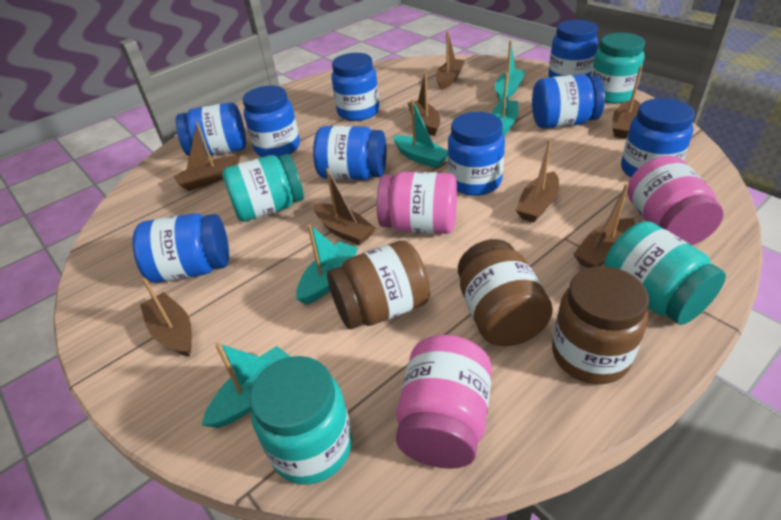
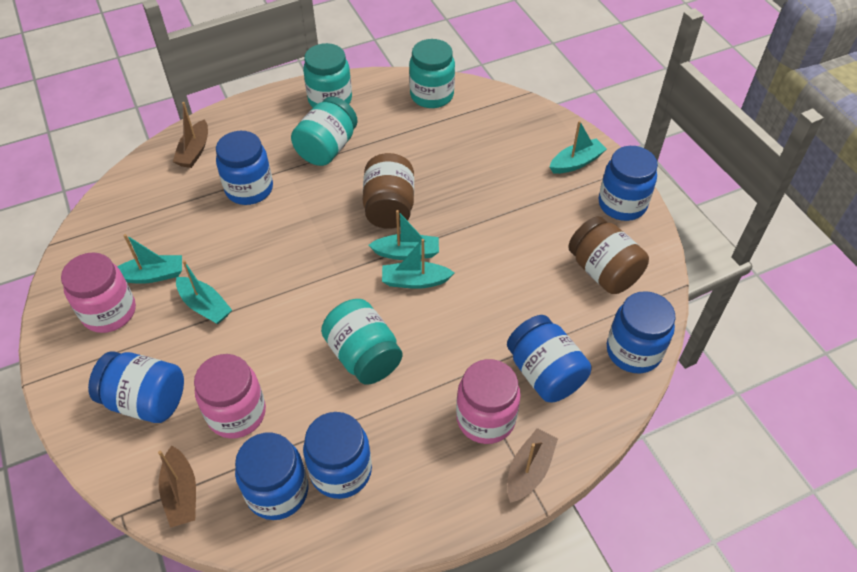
blue jar: [133,213,229,283] [176,103,246,156] [243,86,300,158] [313,126,387,180] [332,53,379,121] [448,112,505,196] [532,74,605,128] [548,20,598,78] [621,98,695,178] = 9 -> [88,351,184,423] [216,131,273,205] [235,433,308,520] [303,412,372,499] [507,315,592,402] [598,146,658,221] [607,291,675,374] = 7
brown boat: [140,278,192,357] [173,122,240,191] [314,168,375,245] [407,72,440,136] [436,31,465,90] [516,139,559,222] [573,183,635,268] [612,66,642,139] = 8 -> [158,446,196,528] [173,102,208,168] [507,428,558,503] = 3
brown jar: [327,241,430,329] [458,239,553,346] [552,266,649,384] = 3 -> [363,153,414,229] [568,216,649,294] = 2

